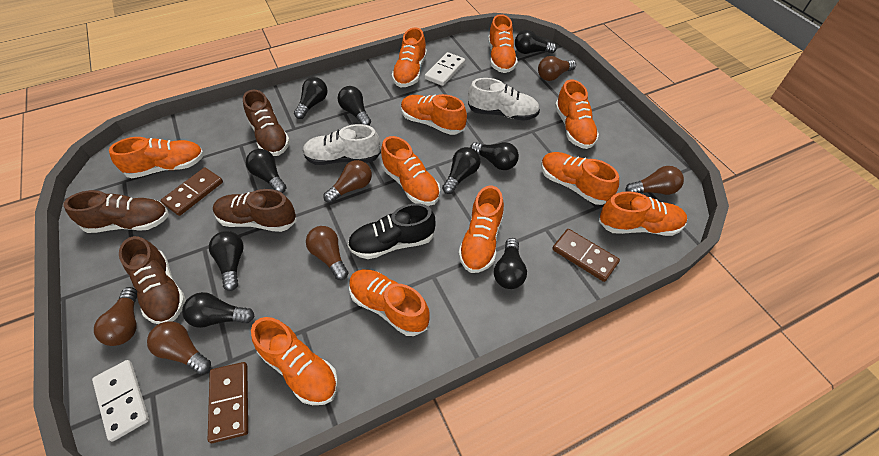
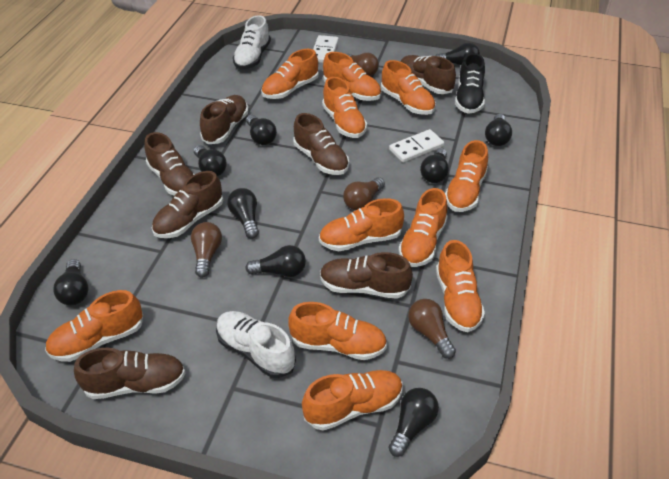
brown domino: [160,167,223,216] [208,362,248,443] [552,229,620,282] = 3 -> none = 0
brown light bulb: [94,287,137,346] [147,322,211,374] [306,226,348,280] [324,160,372,203] [538,56,576,81] [625,166,684,195] = 6 -> [191,222,222,278] [343,177,385,210] [346,53,379,76] [408,299,456,359] = 4
brown shoe: [63,190,169,233] [119,236,186,324] [213,189,297,232] [243,89,290,156] = 4 -> [74,348,185,399] [144,132,195,196] [152,171,223,238] [200,95,248,144] [293,113,349,175] [320,252,413,299] [400,55,456,94] = 7

